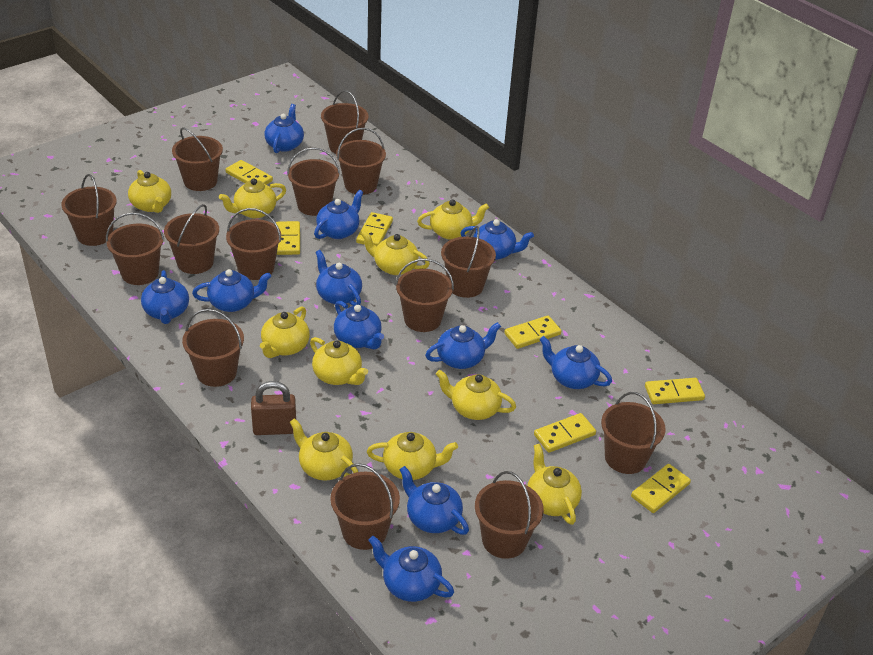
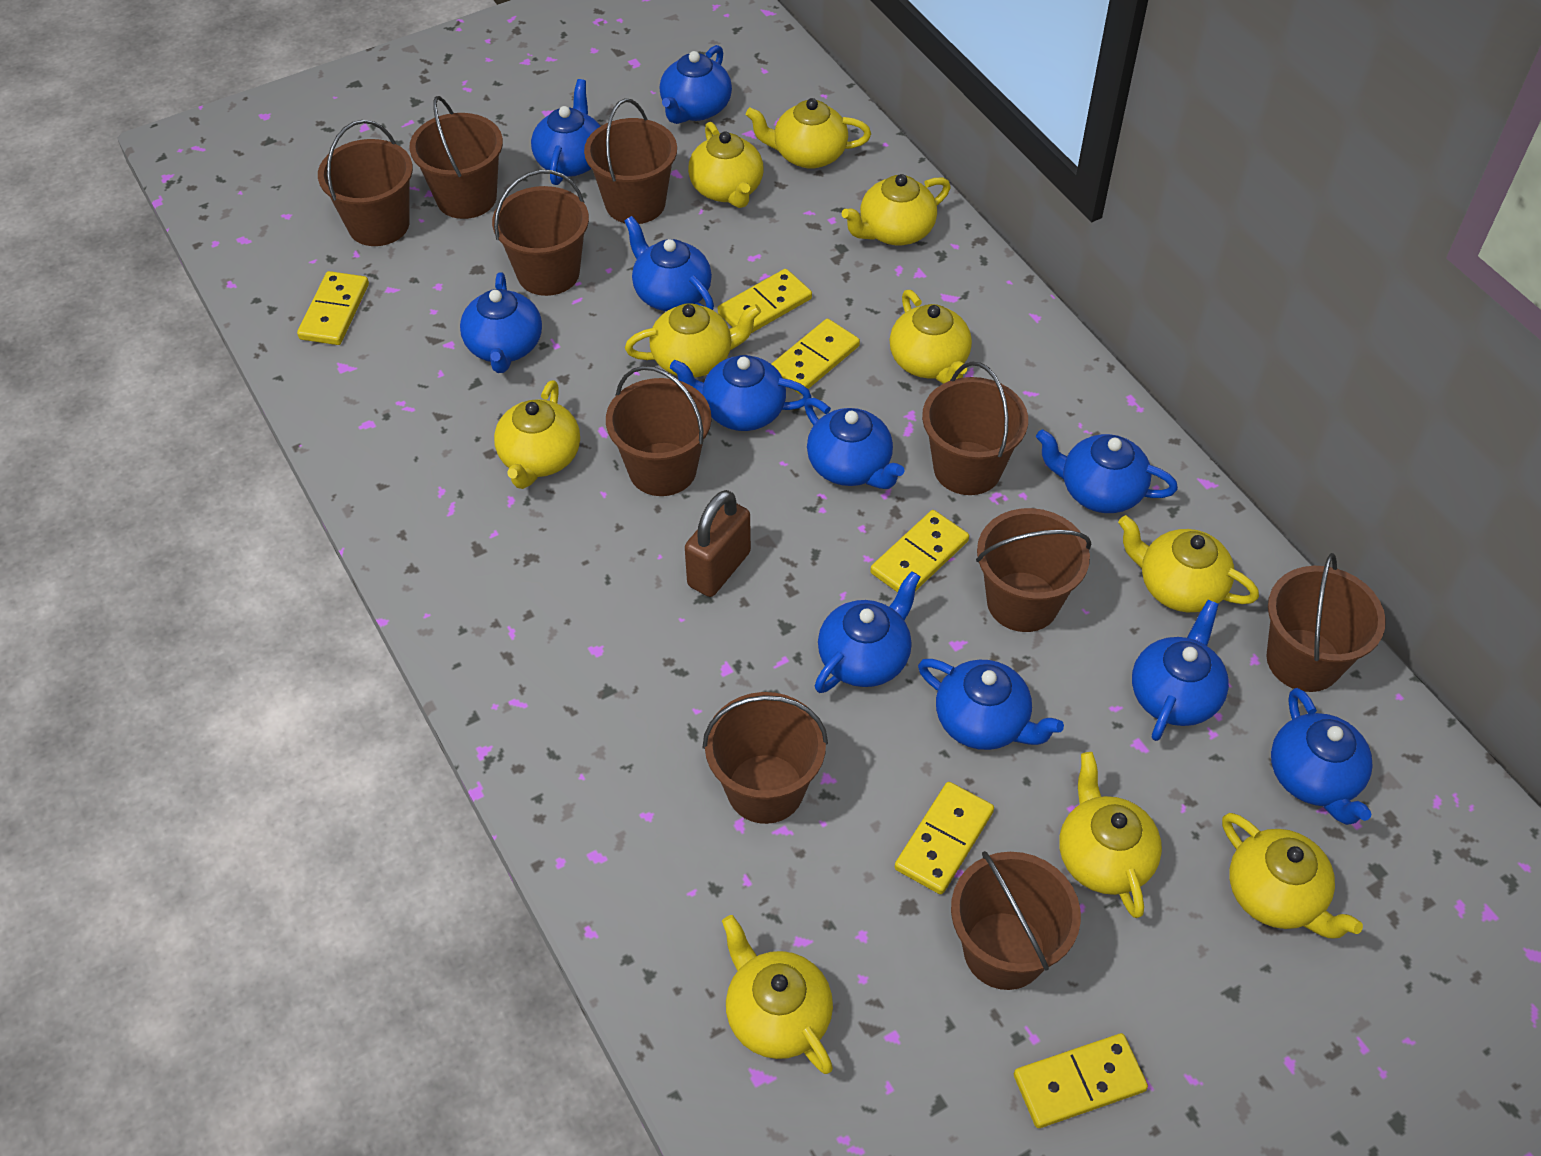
brown bucket: [61,174,117,246] [106,212,164,285] [164,204,219,274] [172,127,223,191] [182,309,244,387] [226,208,281,280] [287,147,340,216] [321,90,368,154] [330,463,400,550] [336,128,386,195] [395,258,454,332] [441,226,496,298] [475,471,544,559] [601,392,666,474] = 14 -> [318,120,413,246] [409,96,503,219] [492,170,589,296] [584,99,677,224] [606,366,711,496] [703,692,828,824] [922,362,1028,495] [951,851,1081,990] [976,508,1091,632] [1266,553,1386,692] = 10
yellow domino: [226,160,273,185] [276,221,300,255] [356,212,393,246] [504,316,561,349] [534,413,596,453] [631,464,691,513] [645,378,705,404] = 7 -> [297,271,369,345] [718,269,812,333] [771,319,860,394] [870,510,969,593] [895,782,994,894] [1014,1033,1148,1128] = 6

